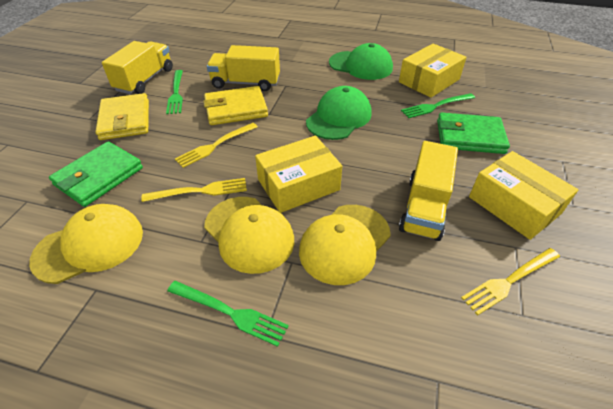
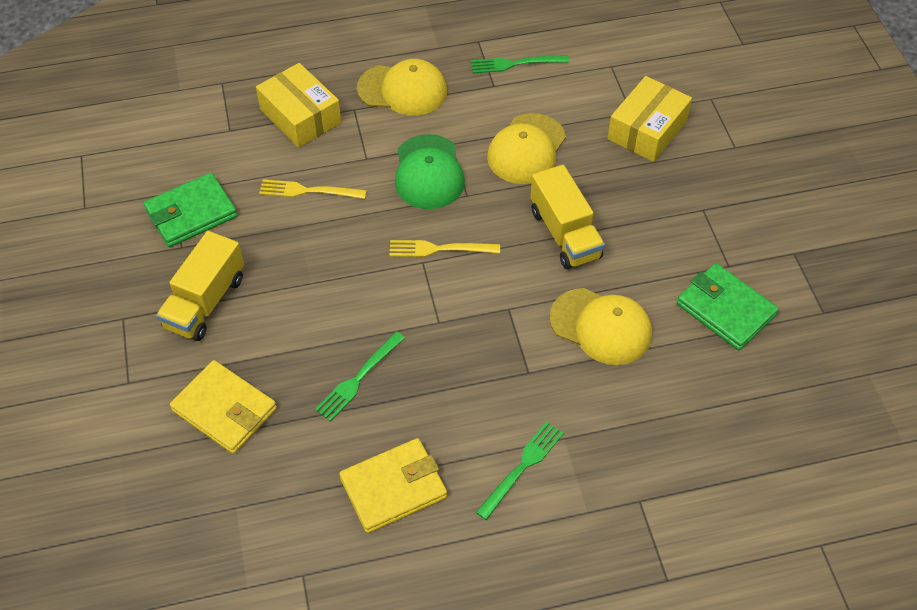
green cap: [306,86,372,140] [329,43,393,80] = 2 -> [395,134,465,209] = 1
yellow box: [255,136,342,213] [399,43,467,98] [469,151,578,240] = 3 -> [256,63,341,148] [608,76,692,162] = 2
yellow fork: [141,178,247,202] [175,123,258,168] [461,248,560,316] = 3 -> [259,179,367,199] [390,240,500,257] = 2
yellow truck: [102,41,173,94] [207,45,280,91] [399,141,458,241] = 3 -> [156,231,244,341] [530,165,605,269] = 2

